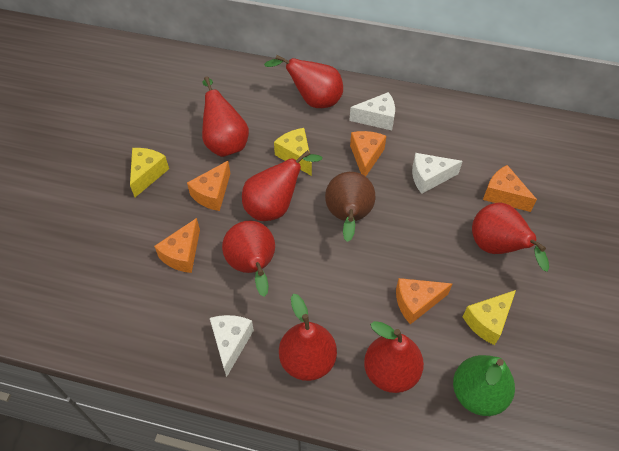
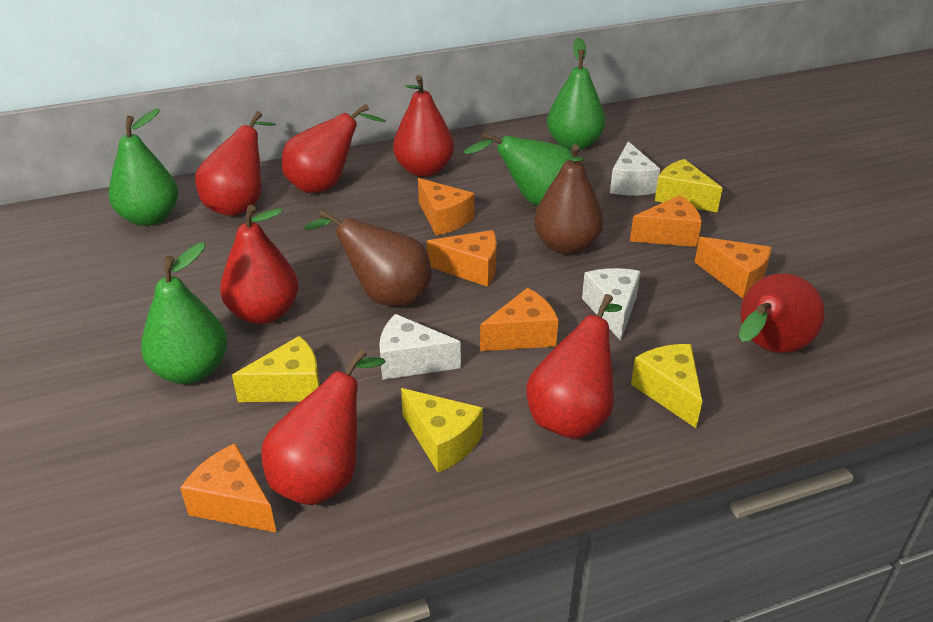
brown pear: [325,172,375,242] = 1 -> [304,209,432,306] [534,144,604,255] = 2
green pear: [453,355,515,416] = 1 -> [108,109,178,226] [141,243,227,384] [464,132,572,205] [547,38,605,150] = 4
orange cheese: [154,218,200,273] [187,161,230,211] [350,131,386,177] [396,278,452,324] [483,165,537,212] = 5 -> [180,443,277,533] [418,178,474,236] [427,230,497,287] [480,288,558,351] [630,195,702,247] [695,237,772,299] = 6
yellow cheese: [130,148,169,197] [274,128,312,176] [463,290,516,345] = 3 -> [232,336,320,402] [401,388,483,473] [631,344,702,428] [655,159,723,212] = 4

